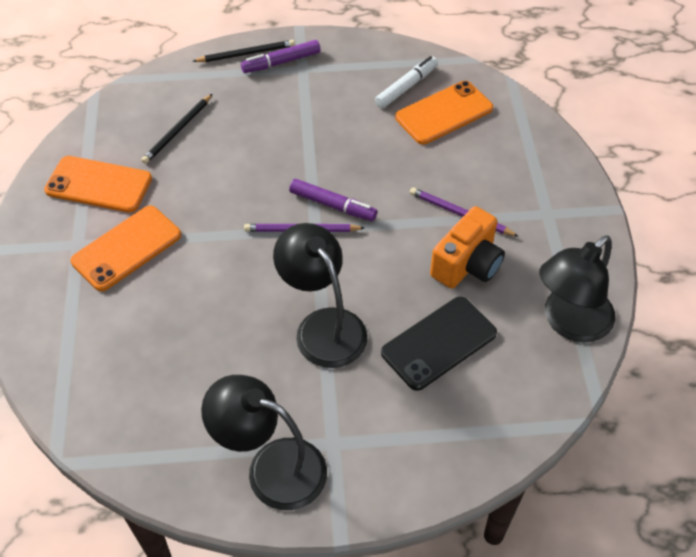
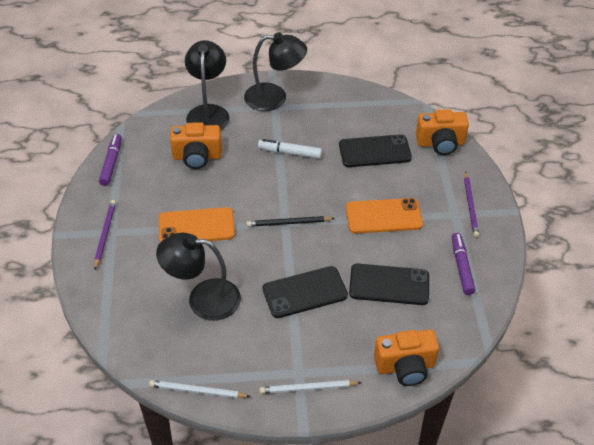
black pencil: [141,94,212,164] [193,40,295,62] = 2 -> [247,216,335,227] = 1
black phone: [381,297,497,391] = 1 -> [263,266,348,318] [339,134,412,167] [349,263,429,305] = 3
orange camera: [430,206,505,289] = 1 -> [170,122,222,169] [374,330,439,386] [416,109,469,155] = 3
orange phone: [44,156,152,213] [70,206,181,291] [395,81,493,144] = 3 -> [159,207,235,242] [346,198,423,234] = 2
white pencil: none = 0 -> [149,380,251,398] [260,380,362,394] = 2

